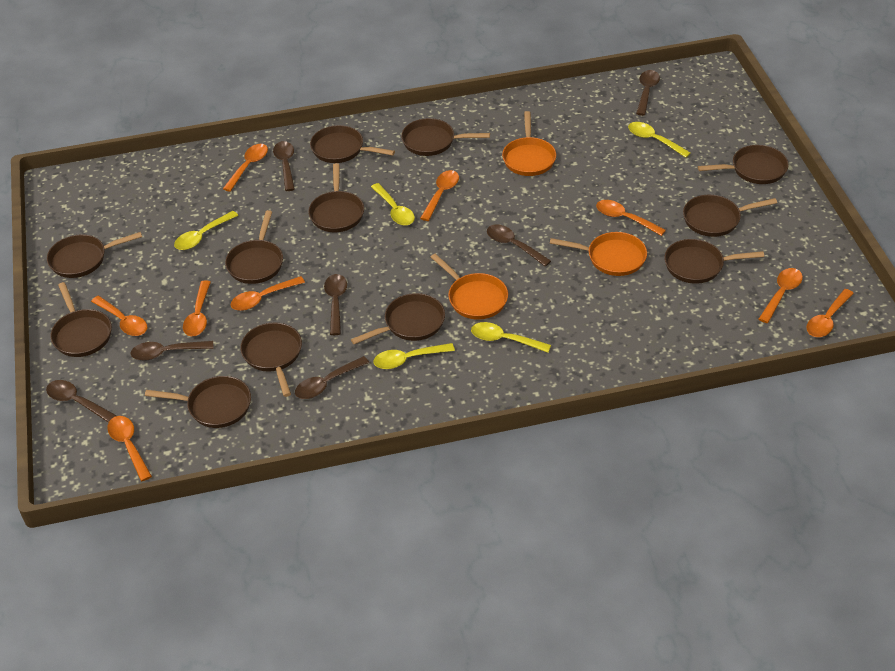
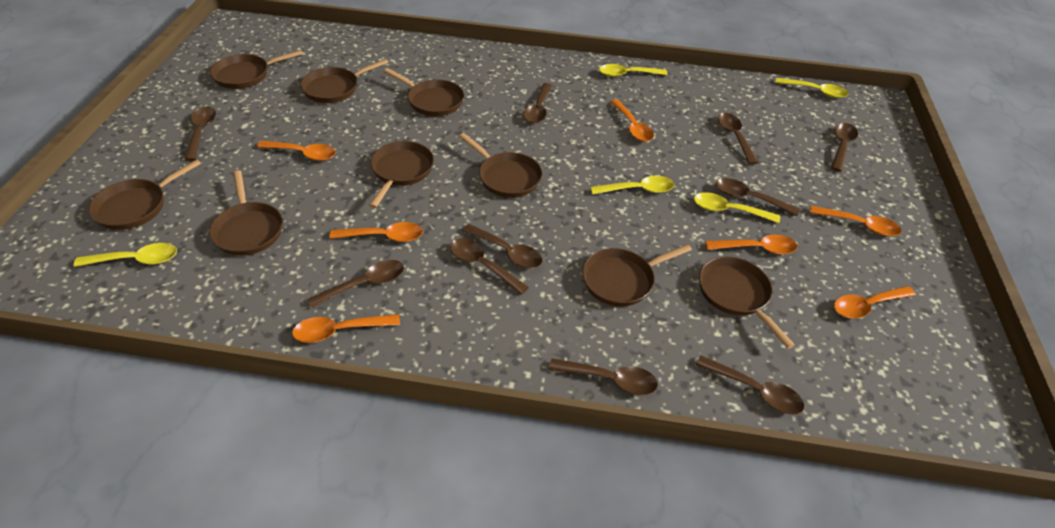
brown pan: [47,232,142,278] [51,282,112,357] [145,376,251,428] [225,210,283,284] [240,323,302,397] [308,163,364,232] [310,125,395,163] [351,293,445,344] [401,118,490,156] [664,239,764,284] [683,195,777,237] [698,145,789,184] = 12 -> [89,159,201,230] [209,170,283,256] [210,50,303,89] [300,59,389,103] [369,141,434,208] [384,68,464,116] [459,133,542,198] [582,244,692,307] [699,257,795,349] = 9
brown spoon: [46,380,117,423] [130,341,214,361] [273,141,295,191] [295,356,369,399] [324,274,347,335] [487,224,551,267] [636,70,660,116] = 7 -> [184,106,216,161] [308,260,404,308] [450,238,529,295] [463,224,543,268] [524,83,552,123] [549,358,658,395] [696,356,804,415] [716,178,800,216] [718,113,758,165] [831,123,858,172] = 10
orange pan: [431,254,508,320] [502,111,556,176] [550,232,647,276] = 3 -> none = 0
orange spoon: [91,296,147,336] [107,416,152,481] [183,280,211,336] [223,144,268,192] [231,276,305,311] [420,170,459,221] [596,200,666,236] [759,268,803,323] [806,289,854,337] = 9 -> [257,141,336,161] [292,314,400,343] [330,222,423,242] [610,99,654,142] [705,234,798,255] [810,206,902,236] [834,286,916,318] = 7

